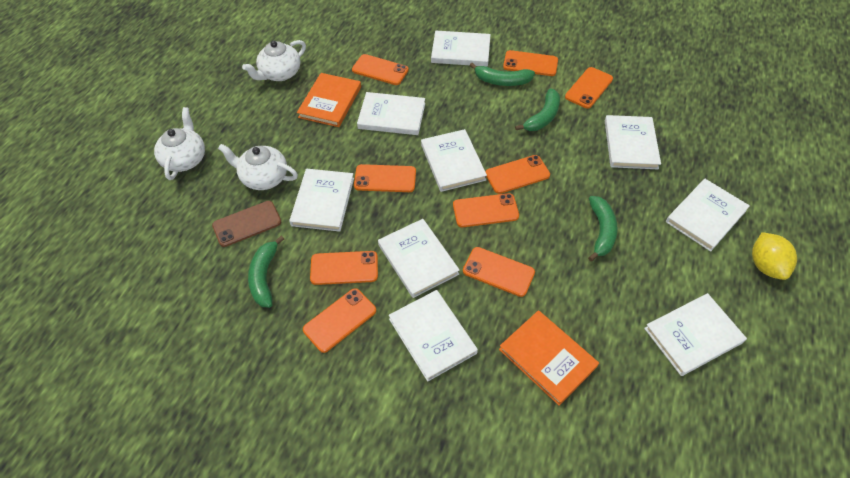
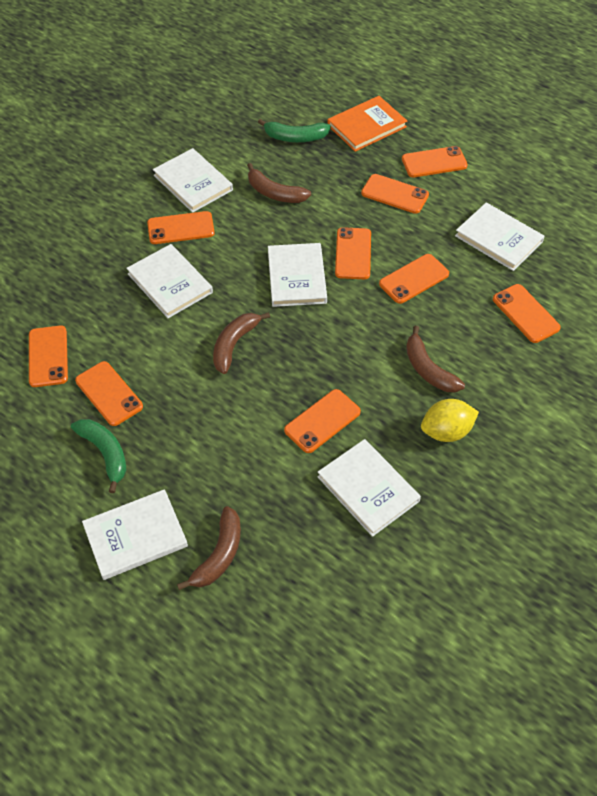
brown banana: none = 0 -> [177,506,241,590] [213,312,270,374] [247,163,311,203] [406,326,465,392] = 4
brown phone: [212,201,281,247] = 1 -> none = 0
green banana: [248,236,284,308] [469,63,535,86] [515,88,560,131] [588,196,618,261] = 4 -> [71,419,126,493] [258,119,331,142] = 2
orange book: [297,73,361,127] [499,310,599,405] = 2 -> [327,96,407,152] = 1
white book: [289,169,354,232] [357,92,425,135] [378,219,459,298] [389,290,478,382] [421,129,487,192] [431,31,491,67] [605,115,661,169] [644,293,747,376] [666,179,750,252] = 9 -> [82,489,188,580] [126,244,213,318] [153,148,233,213] [268,243,327,307] [317,439,421,537] [455,202,545,271] = 6
white teapot: [154,107,205,180] [218,144,298,190] [242,40,306,81] = 3 -> none = 0

